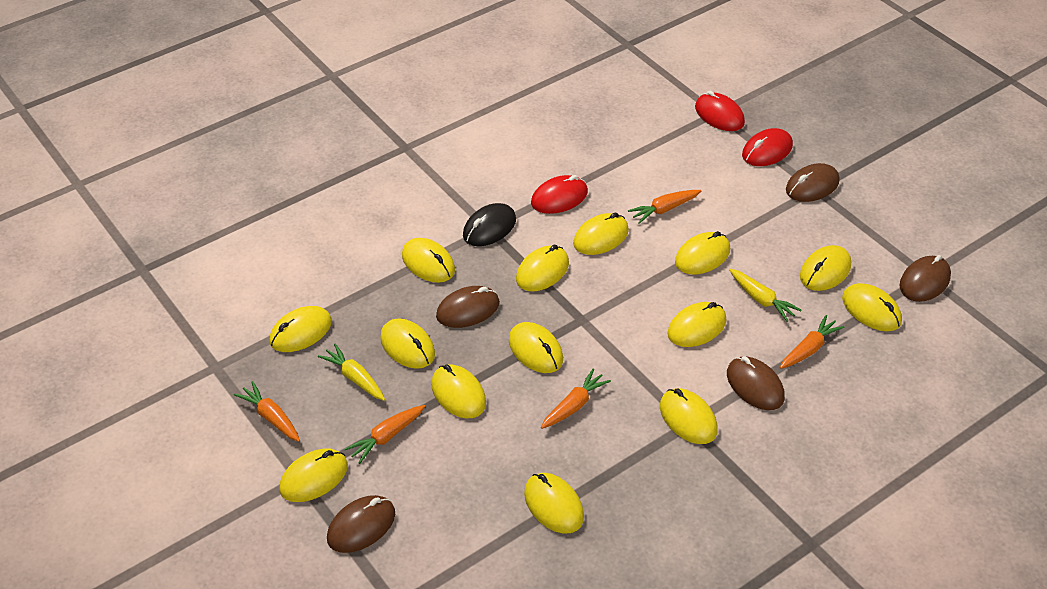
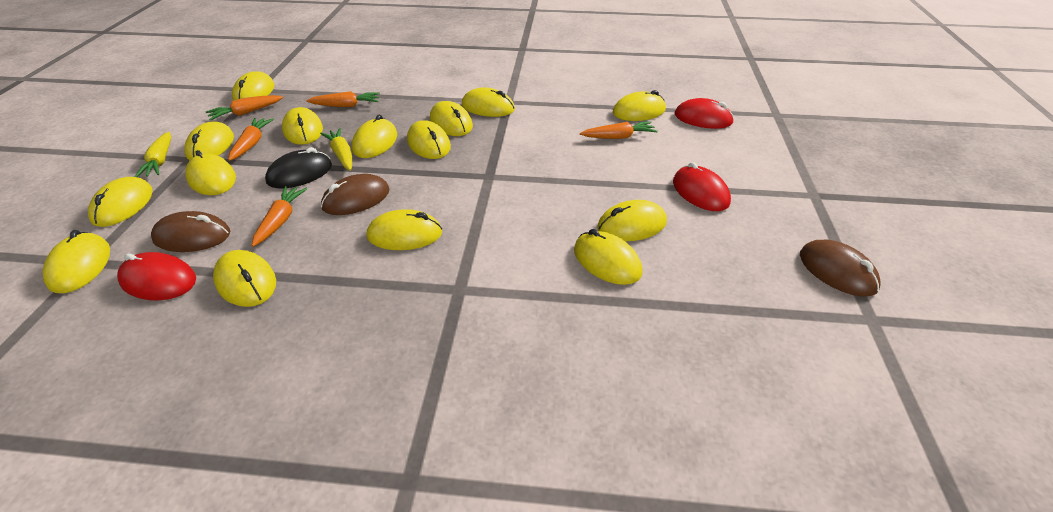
brown mouse: [327,495,395,553] [436,286,500,328] [727,356,785,410] [786,163,839,202] [899,255,951,302] = 5 -> [151,211,230,252] [321,174,390,215] [800,240,881,296] = 3
yellow mouse: [270,306,332,352] [279,449,348,502] [380,318,435,369] [402,238,455,283] [431,364,486,418] [509,322,563,373] [516,244,569,292] [524,473,584,533] [573,212,629,255] [660,388,718,444] [667,302,727,347] [675,231,730,274] [800,245,851,291] [842,283,902,331] = 14 -> [43,230,110,293] [88,177,153,227] [184,122,234,160] [185,150,236,195] [213,250,276,307] [232,71,274,101] [282,107,323,145] [352,115,397,158] [367,209,442,250] [407,120,451,159] [430,101,473,136] [462,87,515,117] [574,229,642,285] [597,200,667,241] [613,90,666,121] = 15

